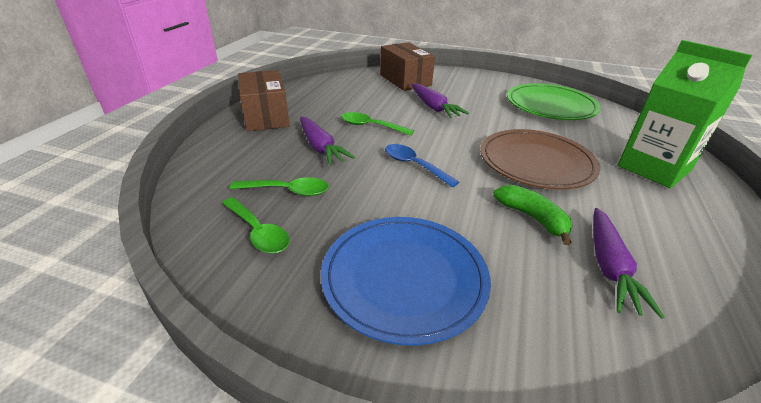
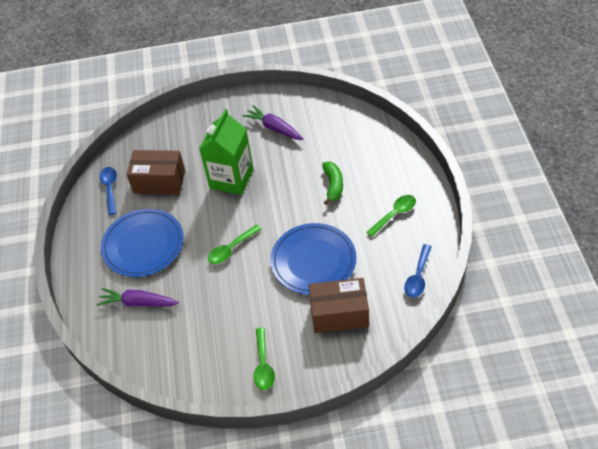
blue plate: [321,217,491,345] = 1 -> [101,209,184,277] [270,223,356,295] = 2
blue spoon: [385,144,459,188] = 1 -> [99,167,117,215] [404,244,432,298] = 2
brown plate: [480,129,600,190] = 1 -> none = 0
green plate: [507,83,601,120] = 1 -> none = 0
purple carrot: [300,117,355,166] [412,84,469,119] [593,208,665,319] = 3 -> [96,288,179,307] [242,105,303,140] = 2

